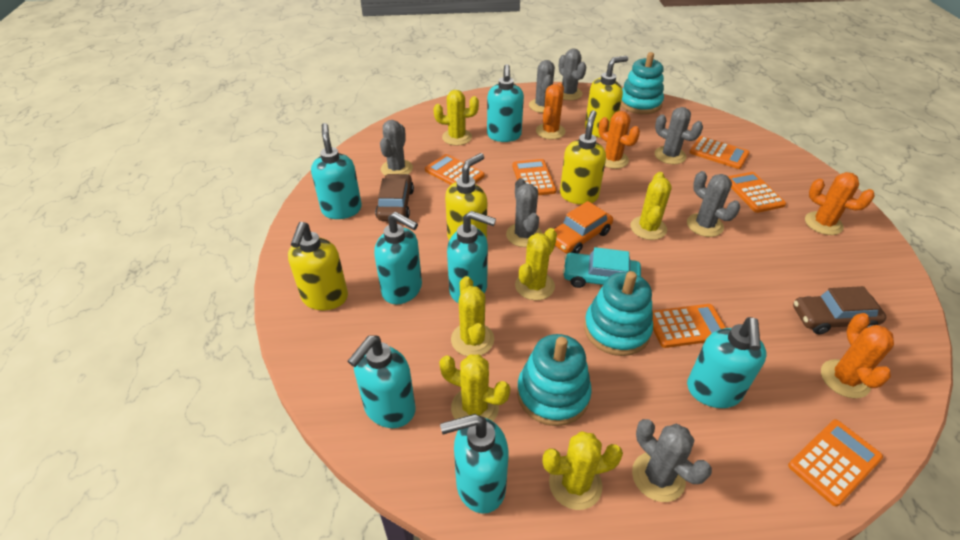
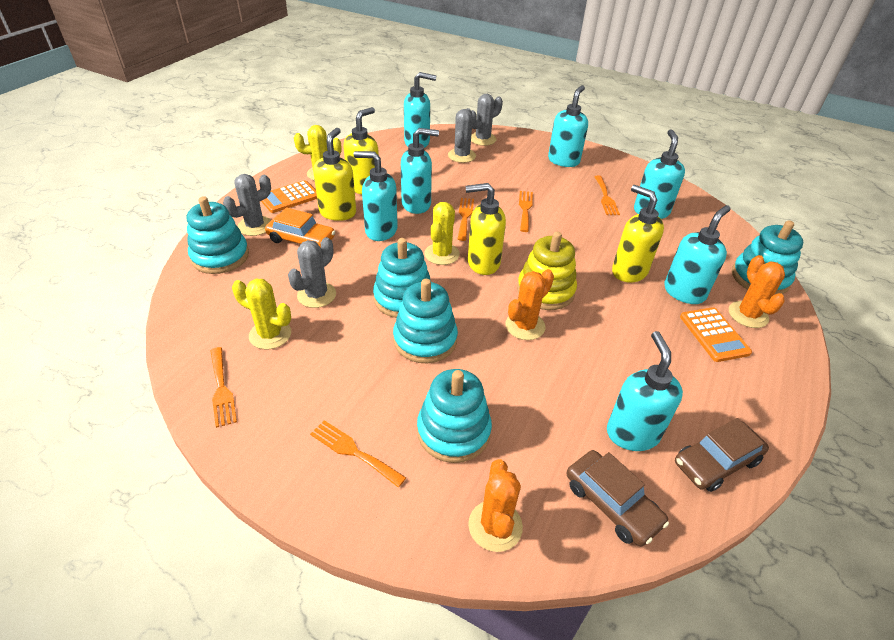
grey cactus: [380,120,413,176] [506,178,542,247] [529,60,555,113] [559,49,587,100] [632,419,712,502] [655,107,703,164] [687,171,740,237] = 7 -> [223,174,271,236] [288,237,336,308] [448,108,476,163] [471,94,503,146] = 4
orange cactus: [536,83,566,139] [599,111,640,169] [805,172,875,235] [821,313,894,398] = 4 -> [468,459,523,552] [505,269,554,340] [729,255,785,328] = 3
orange calculator: [425,154,485,185] [512,159,556,195] [653,304,726,348] [690,136,750,169] [728,172,786,213] [788,420,883,507] = 6 -> [261,180,317,213] [680,307,752,362] = 2
orange fork: none = 0 -> [210,347,237,428] [310,420,406,487] [458,198,474,241] [519,191,533,232] [594,175,620,215] = 5
turquoise car: [563,247,641,288] = 1 -> none = 0
turquoise stacking toy: [517,334,592,426] [584,271,653,356] [621,52,664,114] = 3 -> [187,196,249,274] [373,238,431,318] [393,279,458,363] [417,369,492,463] [732,220,803,295] = 5
yellow cactus: [434,90,479,146] [439,354,510,421] [451,276,494,356] [515,228,557,300] [542,431,623,510] [630,172,672,240] = 6 -> [232,279,291,349] [294,125,341,181] [424,202,460,265] = 3
yellow stacking toy: none = 0 -> [517,231,577,310] = 1

